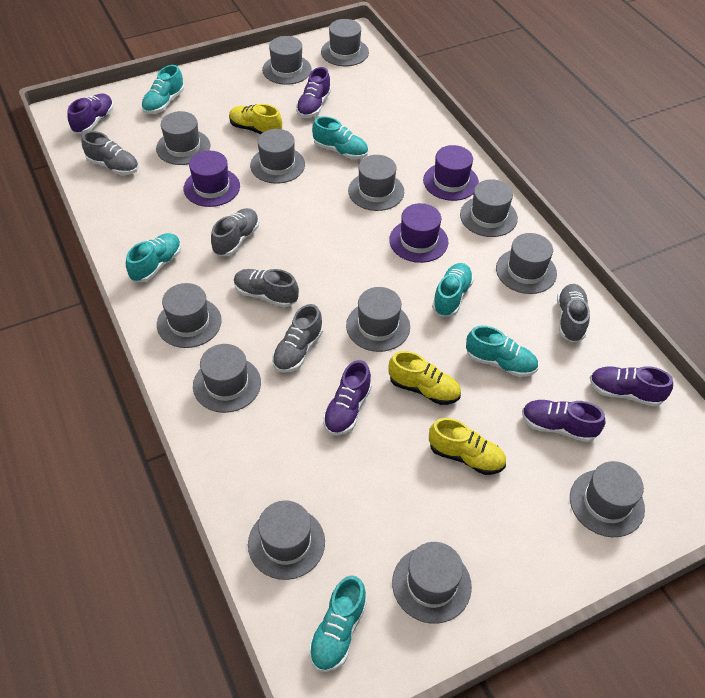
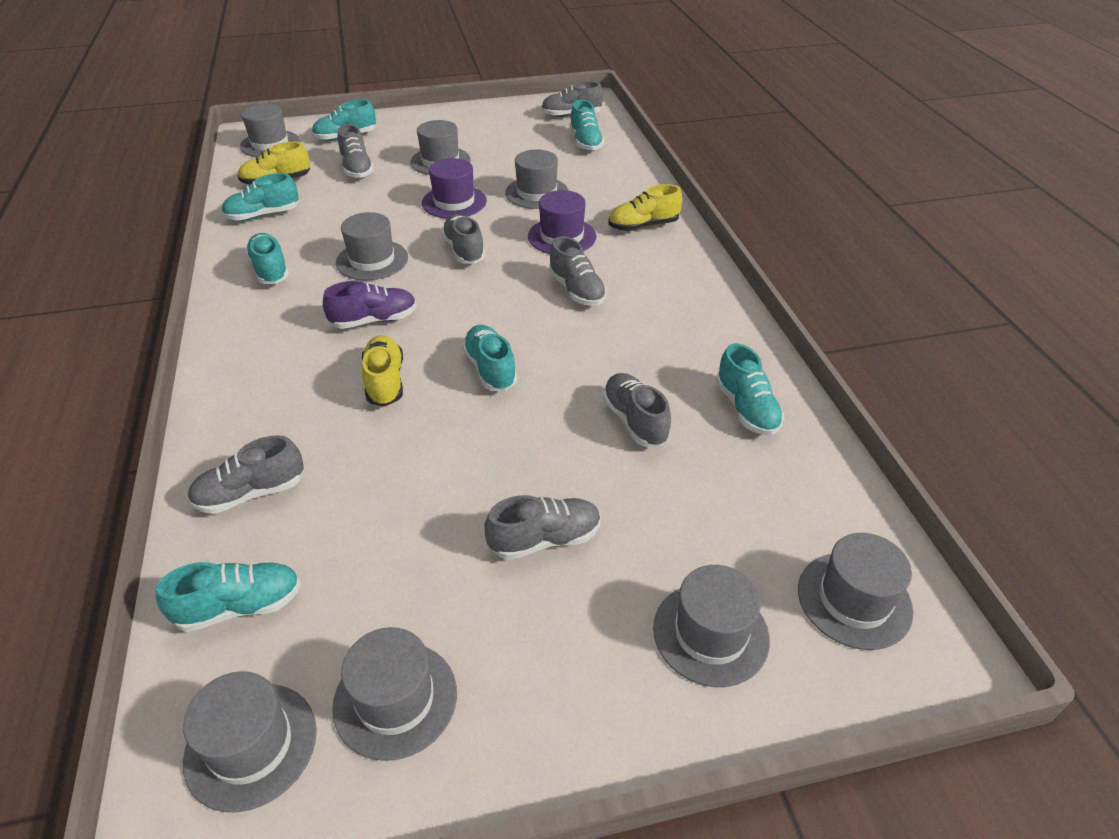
grey hat: [156,111,210,165] [157,283,222,348] [193,344,261,413] [248,500,325,580] [250,129,305,184] [262,36,312,85] [321,19,369,66] [346,287,410,352] [348,155,404,211] [392,542,472,624] [460,179,518,237] [496,233,557,294] [570,461,645,537] = 13 -> [183,671,317,813] [240,104,300,157] [332,627,457,761] [336,212,408,280] [410,120,471,175] [505,149,569,209] [653,565,770,687] [798,533,914,650] = 8
grey shoe: [82,131,139,175] [211,208,259,256] [234,269,299,307] [272,304,323,373] [557,284,590,343] = 5 -> [187,435,303,514] [338,124,374,178] [441,214,485,264] [484,495,601,560] [541,81,603,117] [549,236,607,306] [603,373,671,447] = 7
purple hat: [184,151,240,207] [389,203,448,263] [423,145,479,201] = 3 -> [422,158,487,219] [528,190,597,254] = 2
purple shoe: [68,94,114,134] [296,67,331,118] [323,360,372,436] [522,400,606,442] [590,366,673,407] = 5 -> [323,281,417,329] = 1
turquoise shoe: [126,233,181,282] [141,65,184,114] [309,575,367,672] [312,116,368,159] [432,263,474,317] [466,326,538,377] = 6 -> [156,562,301,632] [221,173,299,221] [245,233,289,284] [312,100,376,141] [462,325,518,391] [570,100,604,151] [716,343,784,435] = 7

